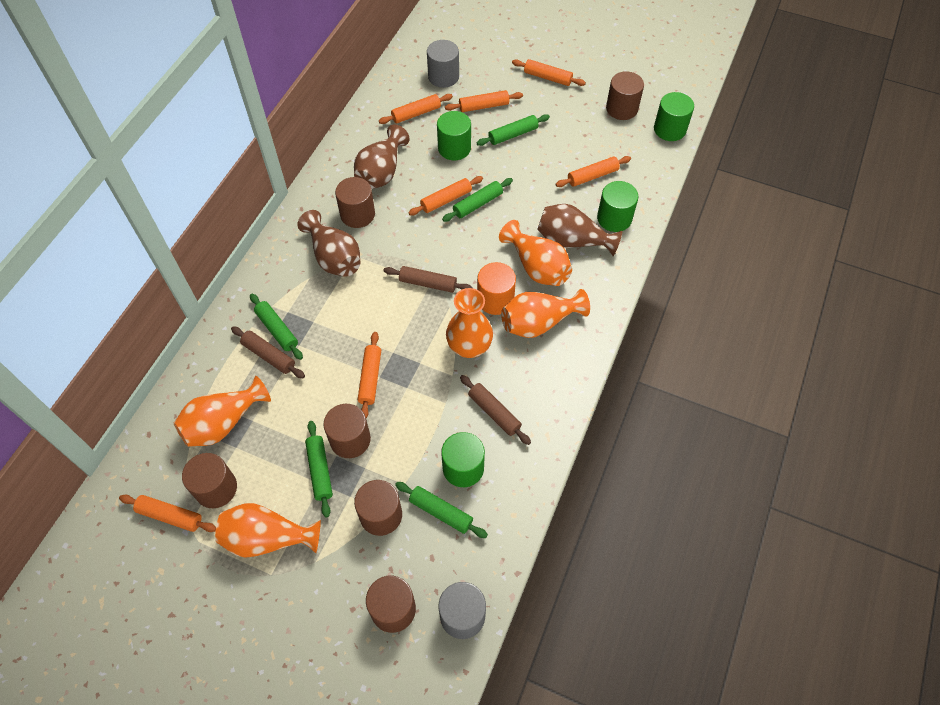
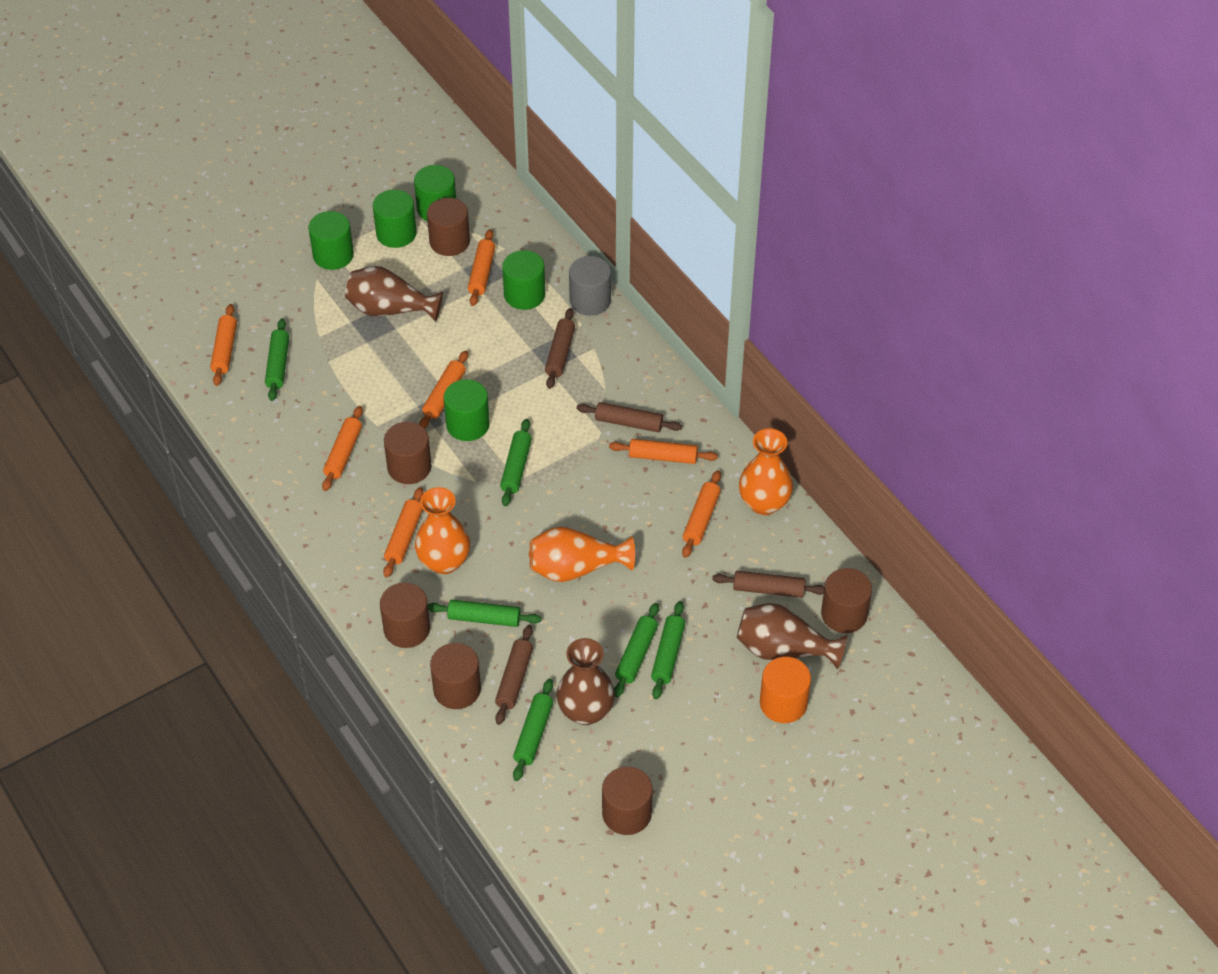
brown rolling pin: [231,326,305,378] [384,266,473,293] [460,375,531,445] = 3 -> [495,625,533,725] [545,308,575,389] [576,402,682,432] [712,571,824,598] = 4
green cylinder: [437,111,471,160] [441,432,485,487] [597,181,638,232] [654,92,694,141] = 4 -> [308,211,354,270] [373,189,417,248] [414,165,456,221] [444,379,490,441] [502,250,545,310] = 5
green rolling pin: [250,294,303,360] [305,421,333,517] [395,482,488,538] [442,178,513,222] [477,114,550,146] = 5 -> [265,318,289,401] [428,600,541,627] [500,419,532,506] [513,679,553,781] [614,603,659,697] [651,601,685,699] = 6
grey cylinder: [427,40,459,88] [438,582,486,639] = 2 -> [569,256,611,316] = 1
orange vase: [174,376,271,447] [215,503,321,558] [446,288,493,358] [499,220,572,286] [501,289,590,338] = 5 -> [415,487,470,574] [529,527,635,582] [739,428,793,515] = 3

